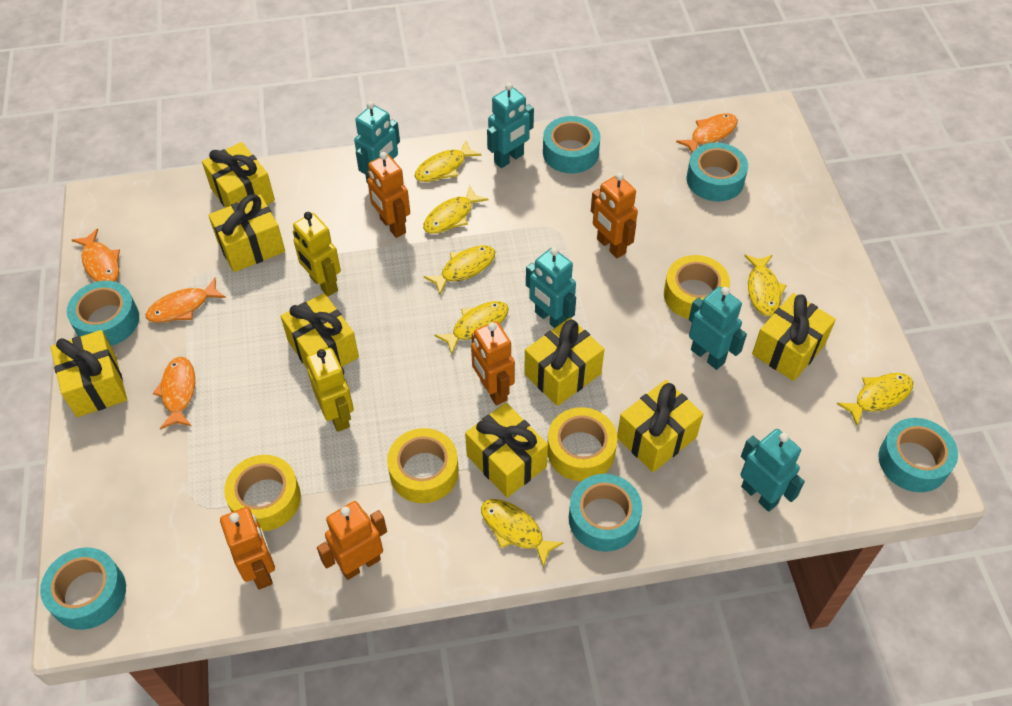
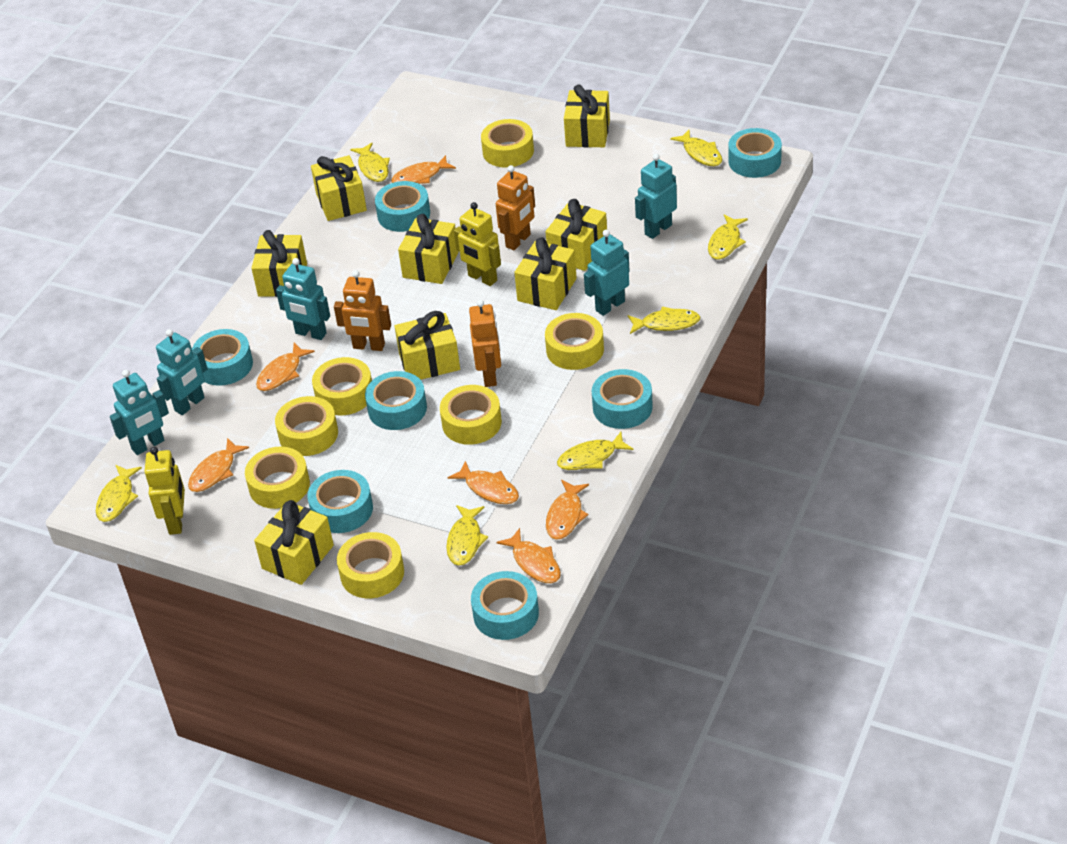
orange fish: [72,229,120,282] [146,278,226,323] [153,357,195,429] [676,113,737,153] = 4 -> [188,438,249,492] [256,343,315,391] [391,155,456,184] [448,461,519,504] [496,528,561,583] [546,480,589,540] = 6
orange robot: [220,507,275,590] [317,501,387,580] [367,152,410,238] [471,321,515,405] [591,173,638,258] = 5 -> [334,270,391,351] [469,300,501,387] [496,165,535,250] = 3
turquoise tape: [40,547,126,630] [67,281,139,346] [543,116,600,174] [569,474,642,552] [687,142,748,202] [879,418,958,492] = 6 -> [192,329,253,386] [307,470,373,533] [365,371,427,430] [375,181,430,232] [471,571,539,640] [592,369,653,429] [729,128,782,178] = 7
yellow tape: [224,455,301,531] [387,428,459,503] [547,407,617,481] [664,255,730,319] = 4 -> [245,447,310,509] [275,396,338,456] [312,357,372,415] [337,532,404,598] [440,385,502,445] [481,119,534,168] [545,313,604,370] = 7

